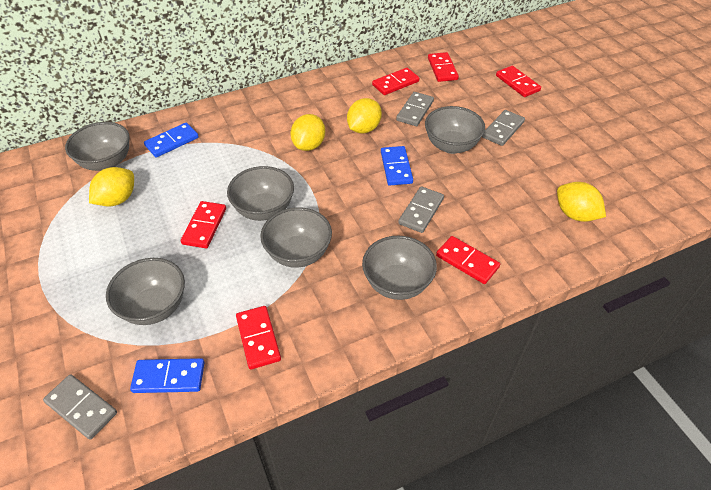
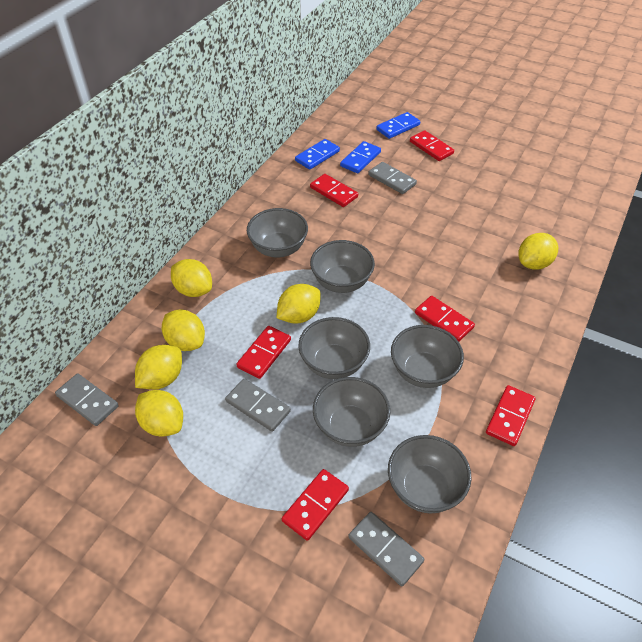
yellow lemon: [89,167,134,207] [291,114,325,151] [347,98,382,133] [557,182,606,222] = 4 -> [135,345,182,389] [135,390,183,436] [162,310,205,351] [171,259,212,297] [277,284,321,324] [518,233,558,270] = 6

